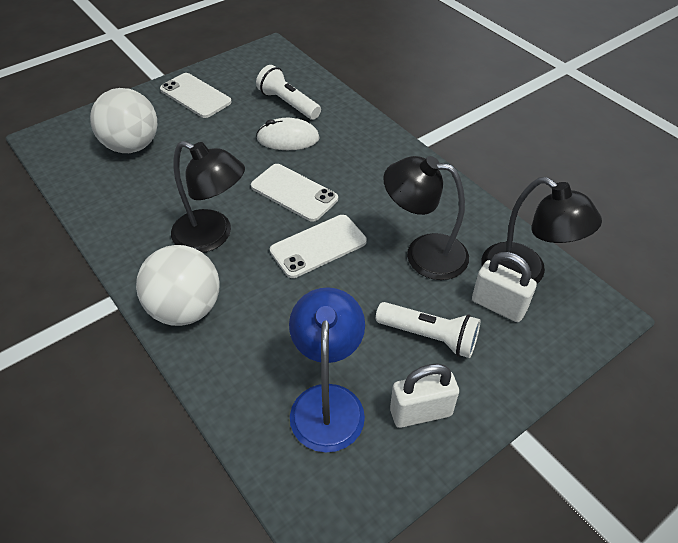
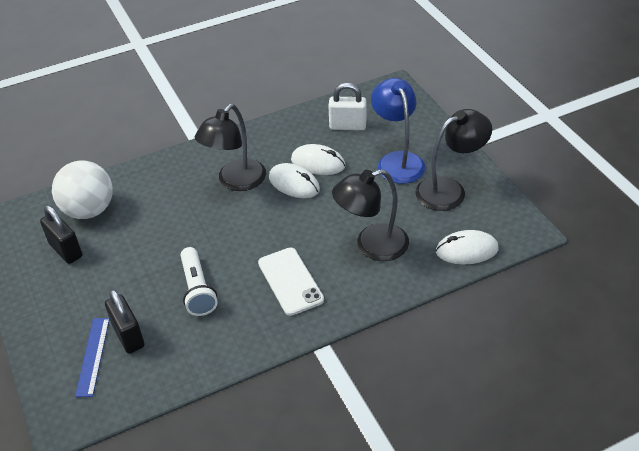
black padlock: none = 0 -> [40,205,82,264] [105,289,145,354] = 2
blue ruler: none = 0 -> [75,318,110,397] = 1
white ball: [90,88,157,153] [136,245,220,326] = 2 -> [52,160,113,219] = 1
white flashlight: [256,65,321,120] [376,302,480,358] = 2 -> [181,247,218,316] = 1
white mouse: [256,118,320,150] = 1 -> [269,163,320,198] [291,144,345,175] [436,230,499,265] = 3
white padlock: [390,364,459,428] [472,252,537,322] = 2 -> [328,83,366,130] = 1
white phone: [160,73,232,118] [251,164,338,222] [270,215,367,278] = 3 -> [258,248,324,316] = 1

